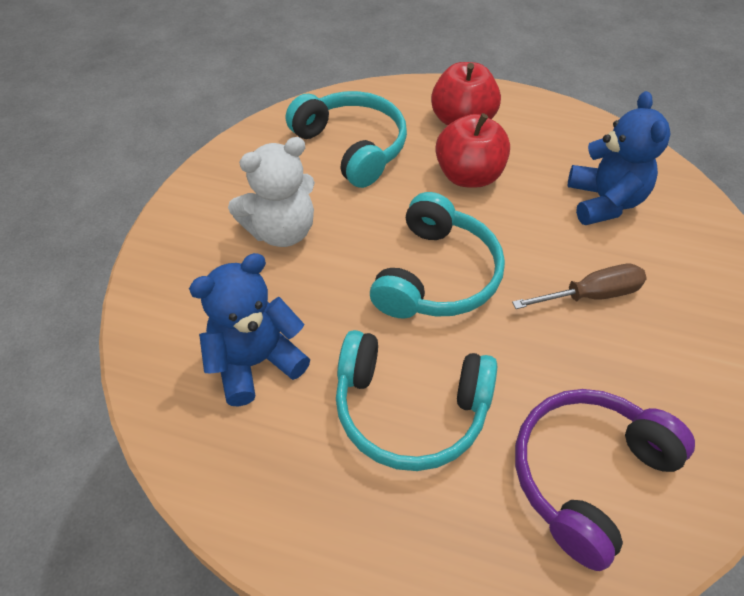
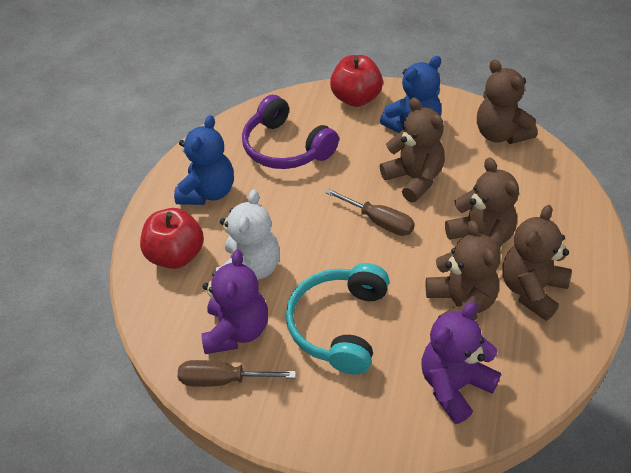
brown screwdriver: [512,264,647,309] = 1 -> [178,360,296,387] [325,188,415,236] = 2
brown teddy bear: none = 0 -> [380,98,445,202] [426,220,501,320] [445,157,519,250] [477,60,537,144] [502,205,572,321] = 5
purple teddy bear: none = 0 -> [201,250,268,354] [421,302,501,424] = 2
turquoise headphones: [286,91,407,188] [336,330,497,471] [370,192,505,319] = 3 -> [286,263,389,375] = 1

